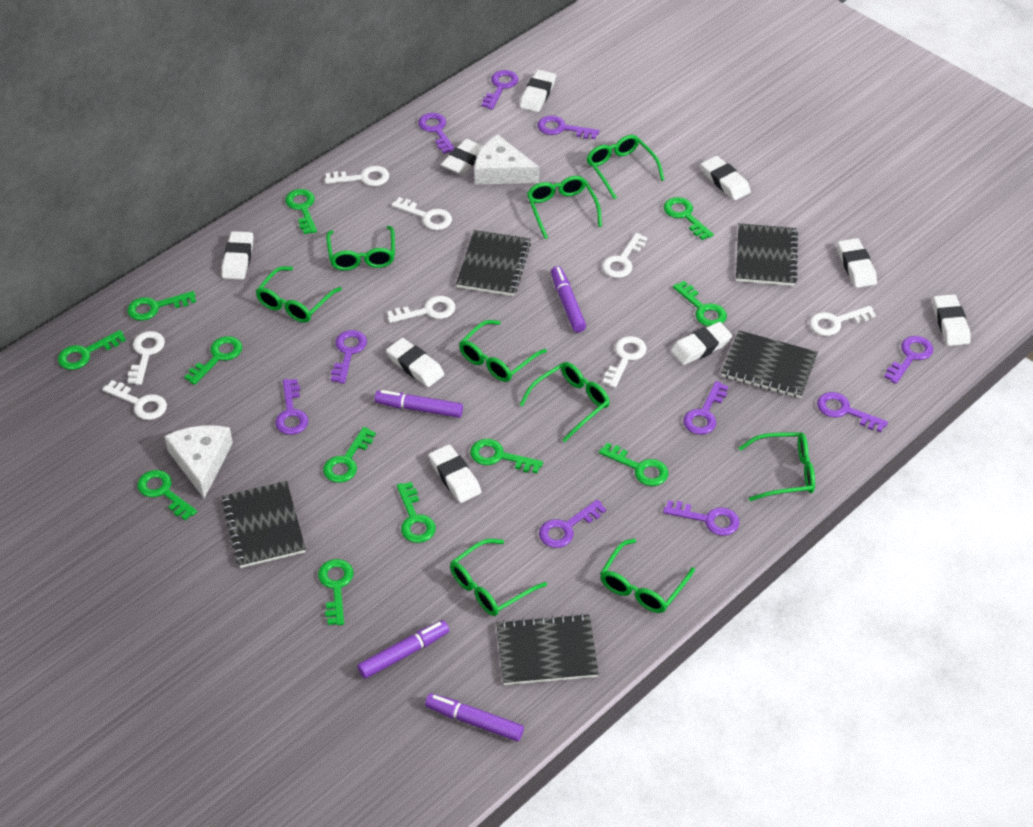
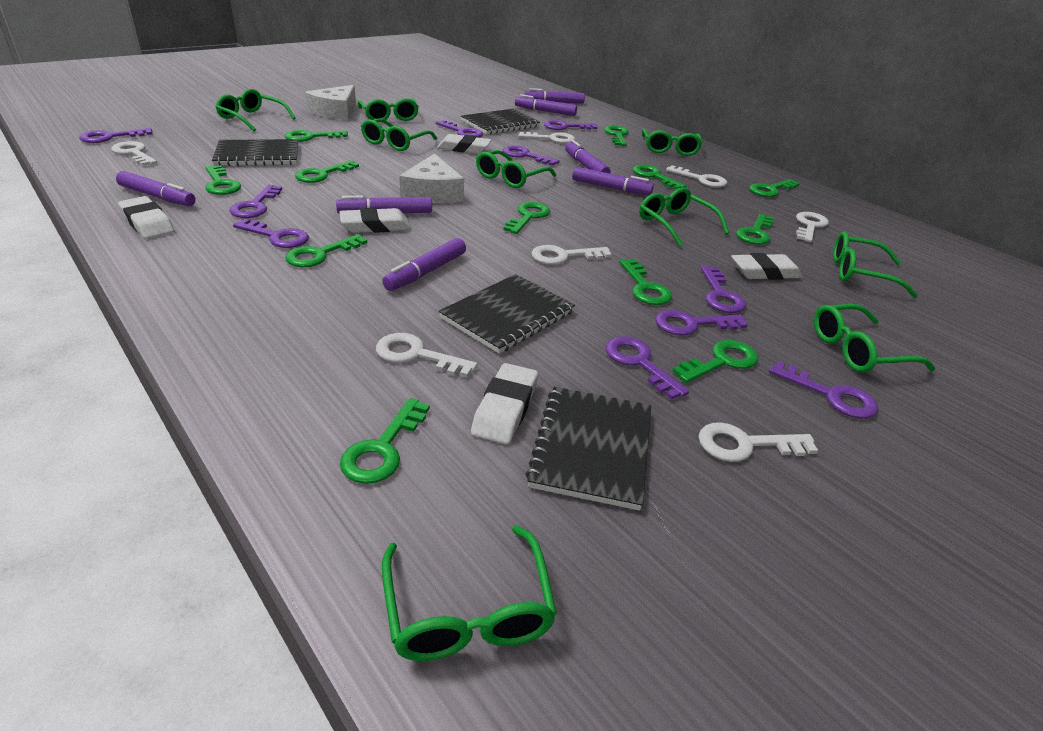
black notebook: [221,481,306,568] [456,230,531,296] [496,613,599,685] [721,330,818,398] [736,223,798,286] = 5 -> [212,139,298,166] [439,274,575,354] [461,109,540,134] [526,387,651,511] = 4
purple marker: [357,620,449,679] [375,390,463,418] [425,693,524,741] [551,266,586,333] = 4 -> [116,171,195,206] [336,196,432,214] [382,238,466,291] [515,94,577,116] [525,88,585,104] [565,140,611,173] [572,167,654,195] = 7
white eraser: [222,231,253,280] [386,338,445,387] [429,444,481,503] [441,139,484,175] [520,70,556,112] [671,322,733,365] [701,156,751,200] [837,238,877,288] [933,294,971,346] = 9 -> [118,196,174,239] [340,208,411,233] [437,134,491,154] [471,363,538,444] [731,253,803,280] = 5
white key: [102,380,167,420] [128,331,165,385] [325,166,389,186] [387,296,456,323] [391,197,452,230] [602,233,647,278] [603,336,647,388] [810,306,876,336] = 8 -> [111,141,157,166] [376,333,477,377] [518,132,575,144] [532,245,612,265] [666,165,727,187] [699,422,818,462] [796,212,829,242] = 7

